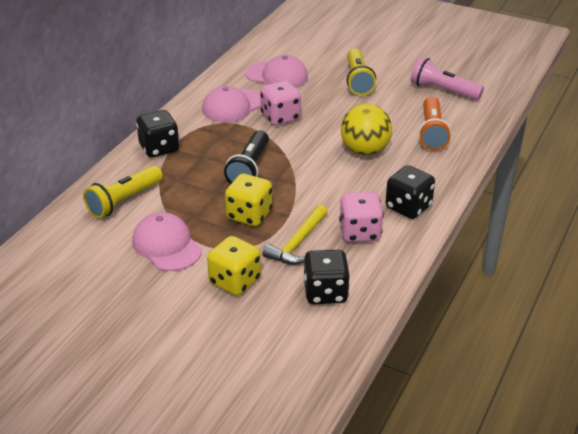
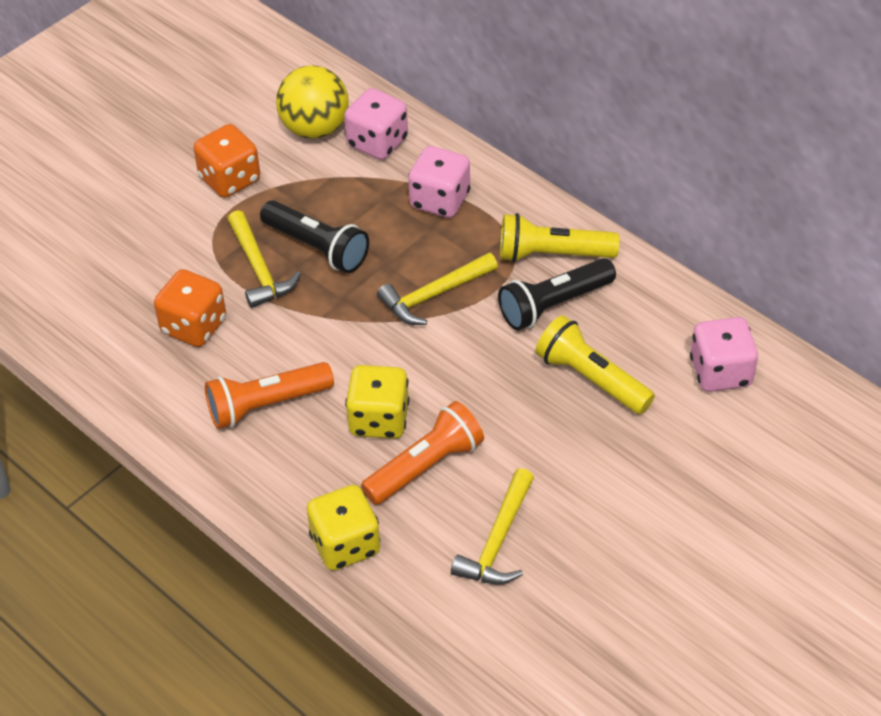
black dice: [136,110,179,157] [303,250,350,304] [386,165,435,219] = 3 -> none = 0
black flashlight: [224,130,269,184] = 1 -> [260,200,369,273] [498,258,616,330] = 2
orange dice: none = 0 -> [154,269,226,347] [193,124,260,198] = 2
orange flashlight: [418,97,451,150] = 1 -> [205,362,334,429] [361,401,484,505] = 2
pink cap: [132,212,202,271] [202,86,261,123] [245,55,308,88] = 3 -> none = 0
pink dice: [260,81,301,126] [339,192,384,242] = 2 -> [344,88,408,160] [408,146,470,218] [690,317,758,392] = 3
pink flashlight: [411,57,484,100] = 1 -> none = 0
yellow hammer: [262,205,328,265] = 1 -> [228,210,301,308] [377,253,498,325] [451,468,534,585] = 3

